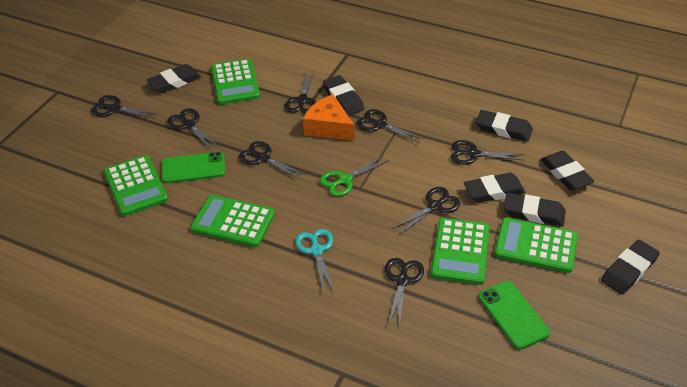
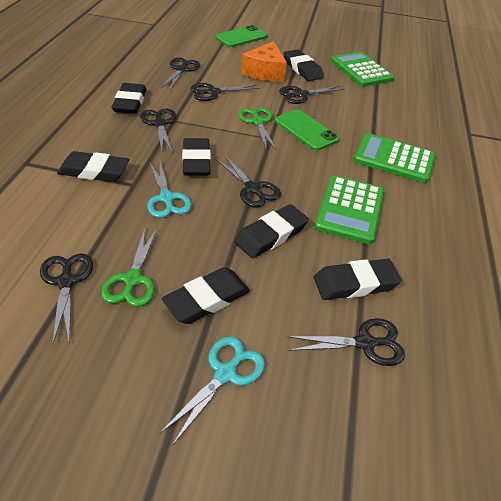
black scissors: [91,95,158,118] [167,108,219,149] [239,141,305,180] [285,71,316,114] [356,109,424,143] [385,258,424,326] [392,187,461,235] [451,140,525,165] = 8 -> [40,253,93,345] [140,109,176,152] [161,57,200,91] [190,83,260,101] [215,155,281,208] [279,86,344,104] [287,318,405,366] = 7
green calculator: [104,155,168,216] [190,195,275,247] [211,59,260,105] [431,218,490,285] [494,217,578,273] = 5 -> [315,175,384,244] [331,52,394,87] [353,133,435,183] = 3
green scissors: [320,156,389,196] = 1 -> [101,228,157,307] [238,107,276,150] = 2
turquoise scissors: [295,229,334,294] = 1 -> [147,161,192,218] [159,337,265,446] = 2

